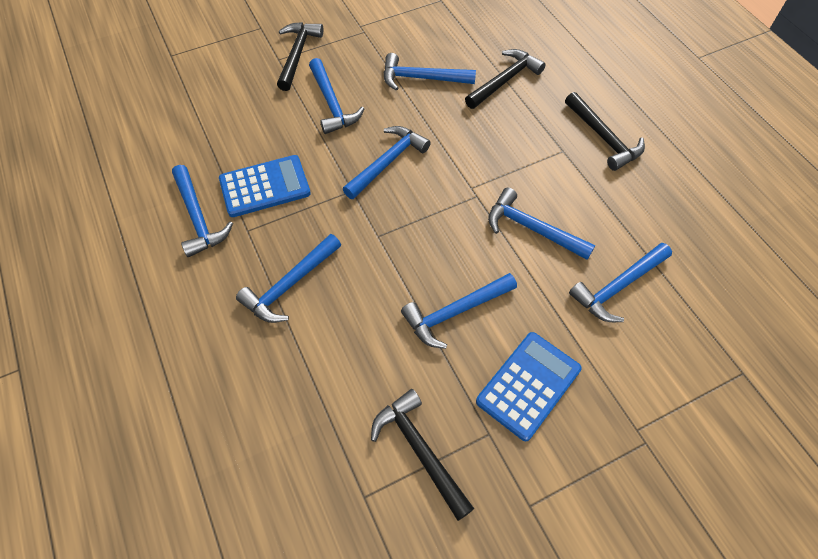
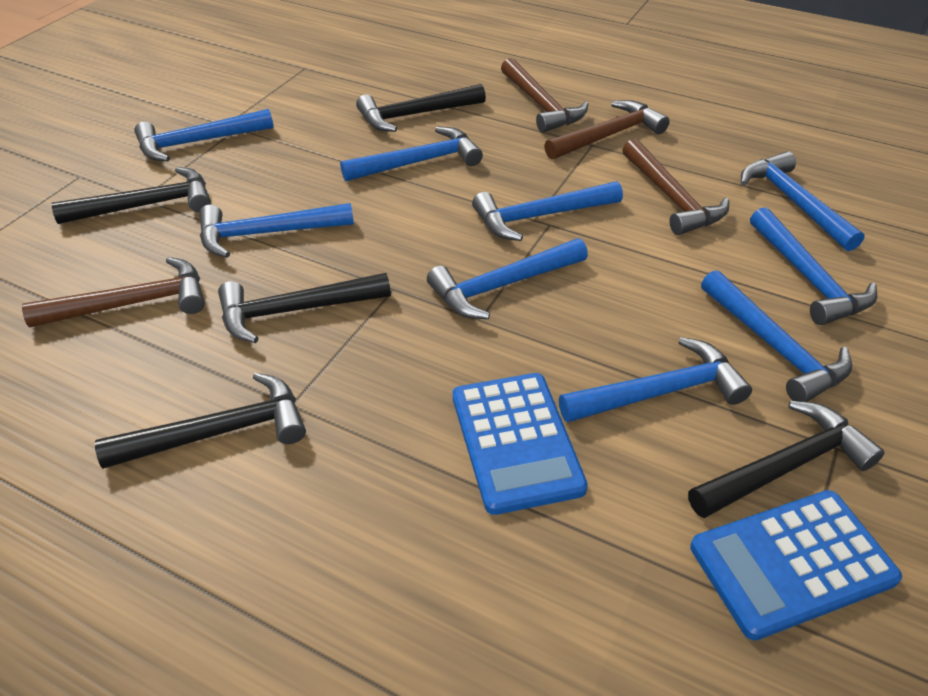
black hammer: [277,22,323,91] [371,389,474,521] [465,49,546,109] [565,92,645,171] = 4 -> [52,167,211,224] [95,373,306,469] [218,273,391,343] [356,84,486,132] [688,401,885,518] = 5
blue hammer: [172,165,233,257] [236,234,341,323] [309,58,364,134] [343,126,431,199] [384,53,476,91] [401,273,517,349] [488,188,595,260] [569,243,672,322] = 8 -> [134,109,274,161] [199,203,354,258] [340,127,483,182] [427,238,588,319] [472,181,623,241] [559,337,752,422] [701,270,852,402] [741,151,865,251] [750,207,877,325] = 9
brown hammer: none = 0 -> [22,257,205,328] [501,58,588,133] [544,100,670,160] [622,139,729,235] = 4

